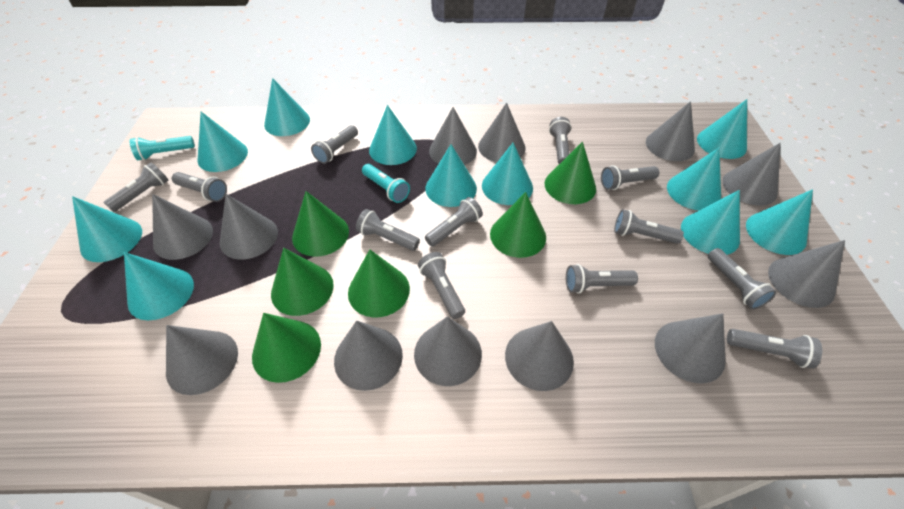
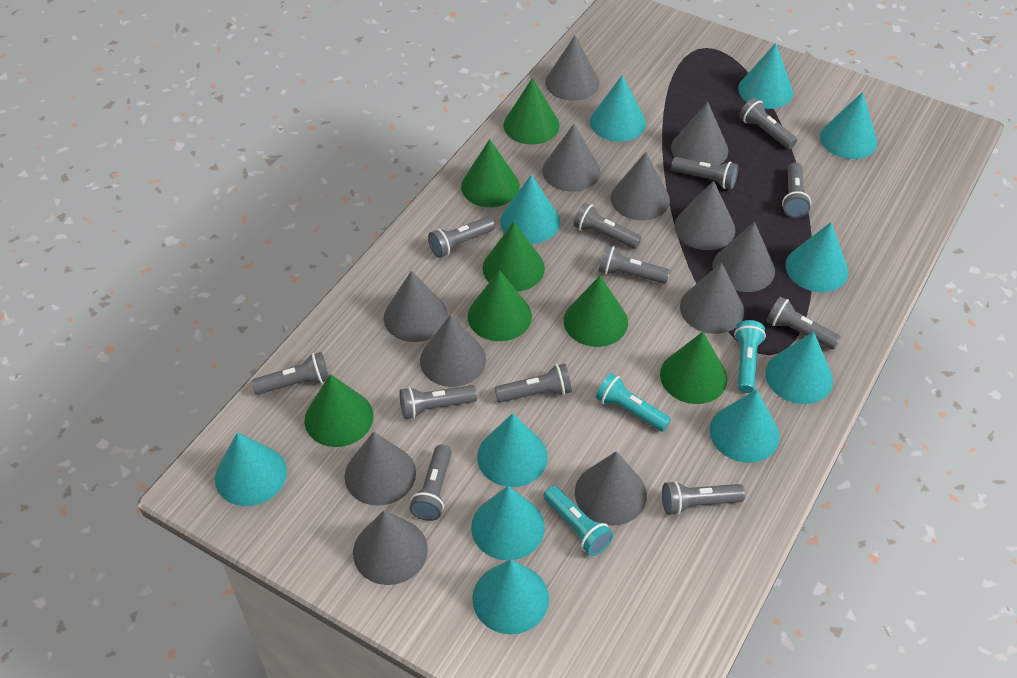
green cone: [252,313,321,383] [271,248,334,316] [292,191,349,257] [348,249,410,317] [490,192,546,258] [545,142,596,204] = 6 -> [305,374,373,447] [461,139,520,207] [468,270,532,341] [483,222,545,292] [504,78,559,144] [564,276,628,347] [660,332,727,404] = 7
turquoise flashlight: [130,136,195,160] [362,164,410,203] = 2 -> [544,486,613,556] [596,373,671,432] [734,320,766,393] = 3

